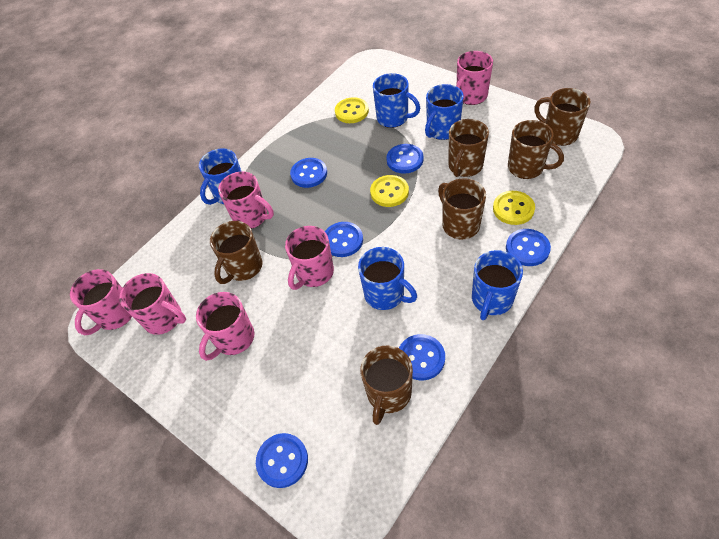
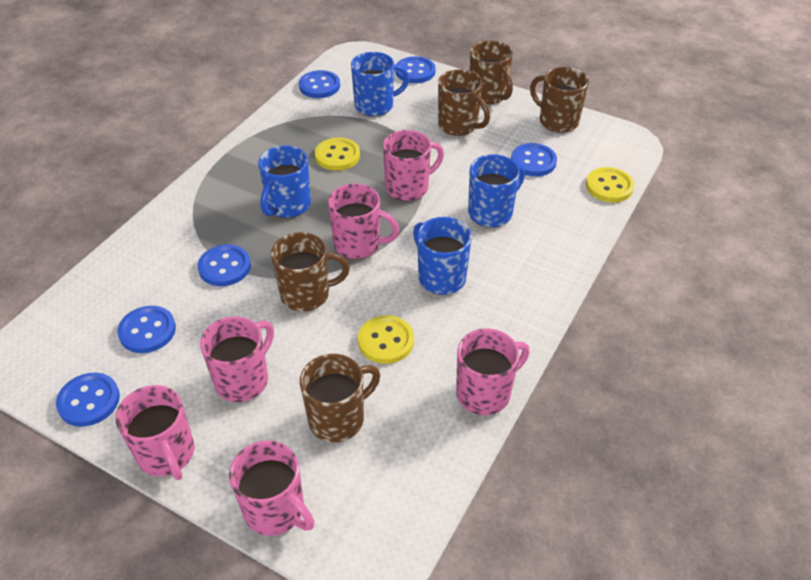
blue mug: [199,148,241,205] [358,247,417,310] [373,73,420,128] [425,84,464,140] [472,250,523,320] = 5 -> [258,145,311,218] [351,52,409,117] [413,217,472,295] [468,154,525,228] = 4
brown mug: [210,221,262,284] [360,346,413,425] [438,178,486,239] [448,119,489,177] [508,120,564,179] [534,88,591,146] = 6 -> [271,232,350,312] [300,354,380,442] [438,69,490,136] [470,41,513,104] [530,67,589,133] = 5

